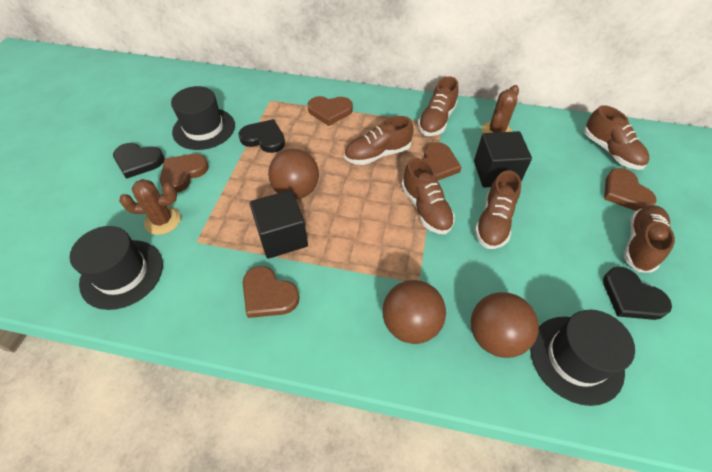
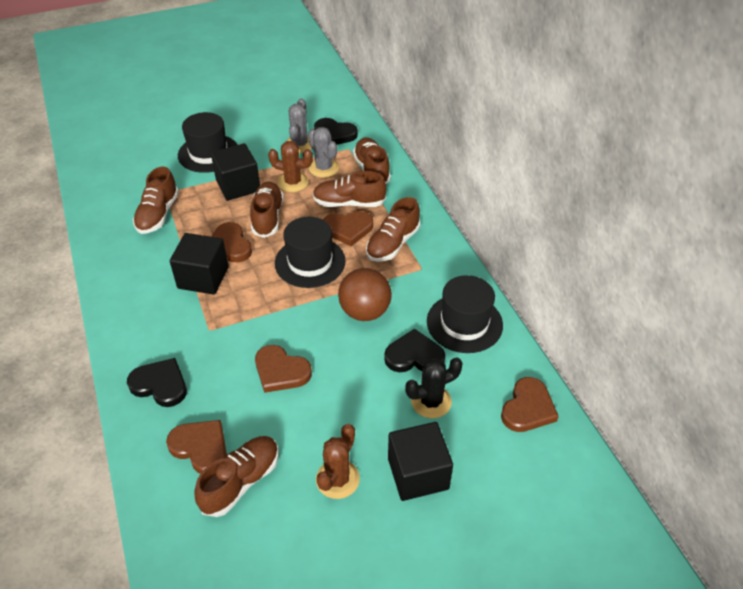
black cactus: none = 0 -> [405,358,463,418] = 1
black cube: [249,190,308,259] [474,131,532,188] = 2 -> [170,233,229,295] [211,143,260,201] [388,422,453,501] = 3
brown ball: [268,149,319,199] [382,280,446,344] [471,292,539,358] = 3 -> [338,268,392,321] = 1
grey cactus: none = 0 -> [287,98,312,153] [308,127,339,178] = 2

